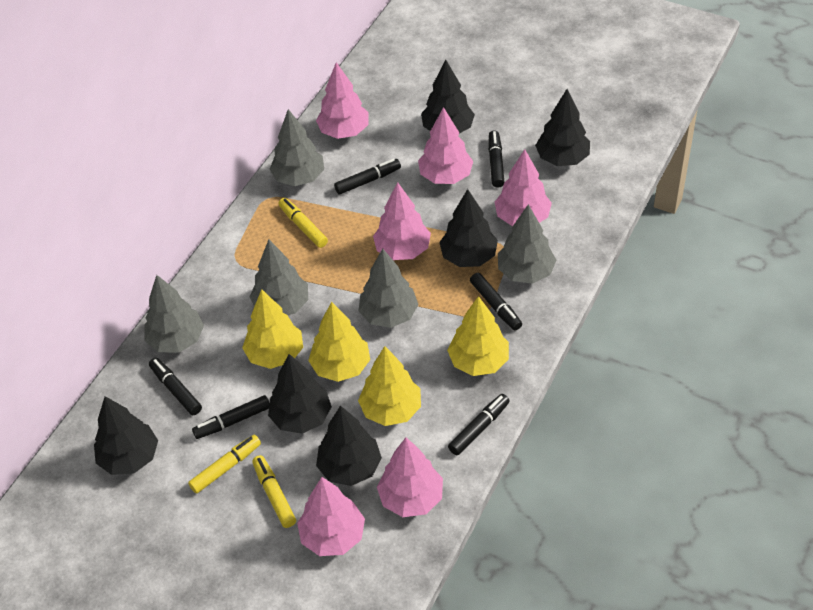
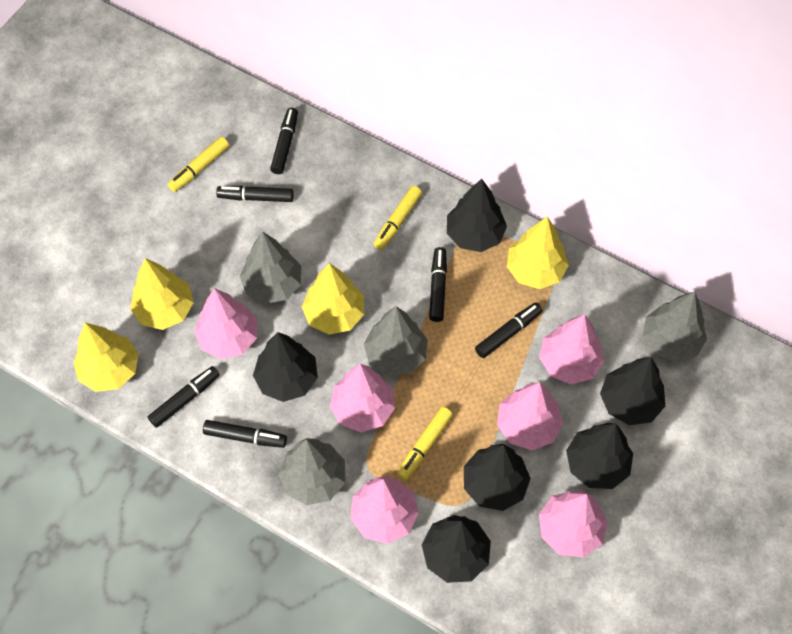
grey tree: [144,275,204,353] [250,240,308,315] [269,109,324,186] [358,249,419,328] [498,204,556,283] = 5 -> [240,231,301,304] [279,438,345,505] [364,306,428,376] [643,291,707,362] = 4

